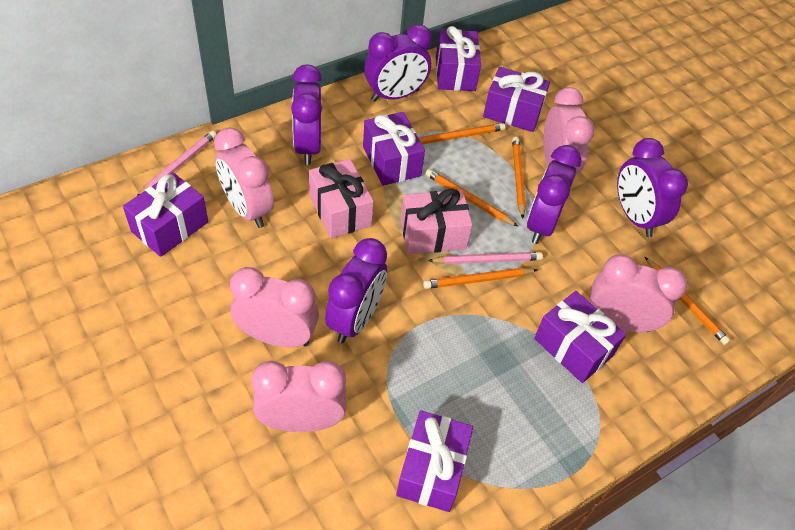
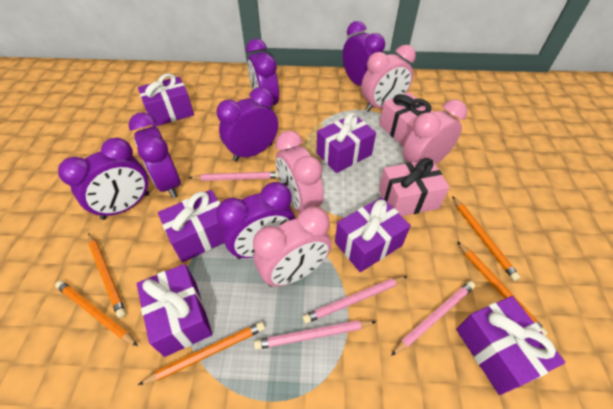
pink clock: [214,127,274,228] [230,267,319,347] [251,361,346,432] [543,87,594,174] [590,254,687,332] = 5 -> [253,206,331,287] [275,130,324,213] [361,45,416,111] [403,100,467,165] = 4
pink pencil: [137,130,217,196] [428,252,543,264] = 2 -> [189,172,278,181] [254,320,377,350] [302,276,408,324] [391,281,475,356] = 4
purple clock: [291,64,322,165] [325,238,387,343] [364,24,432,102] [527,145,582,244] [617,138,688,237] = 5 -> [58,138,149,220] [129,112,181,198] [216,87,278,161] [216,182,295,259] [246,39,279,110] [343,21,385,86] = 6

